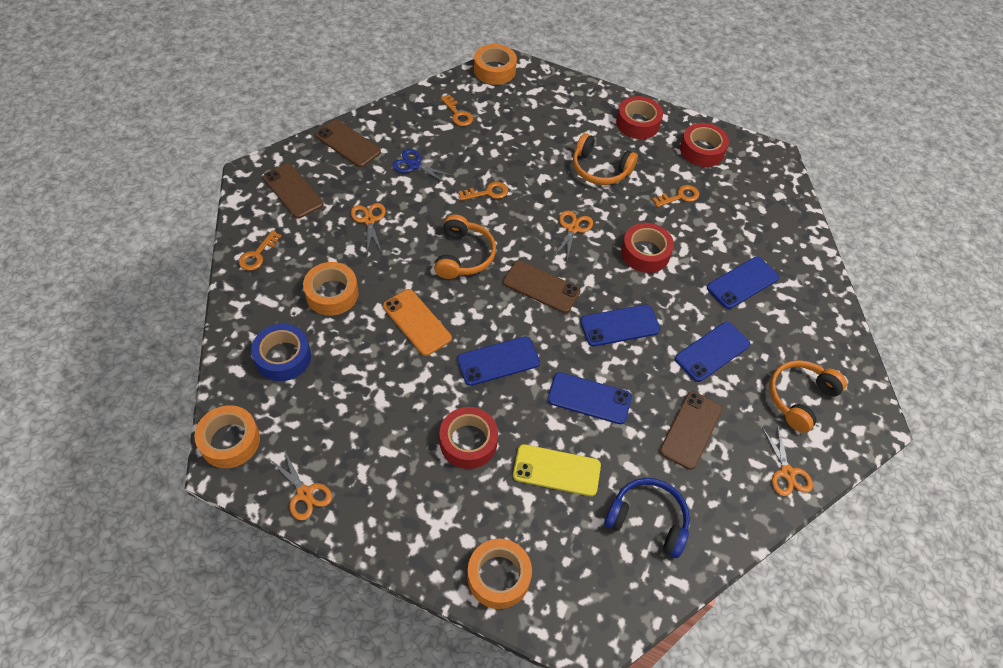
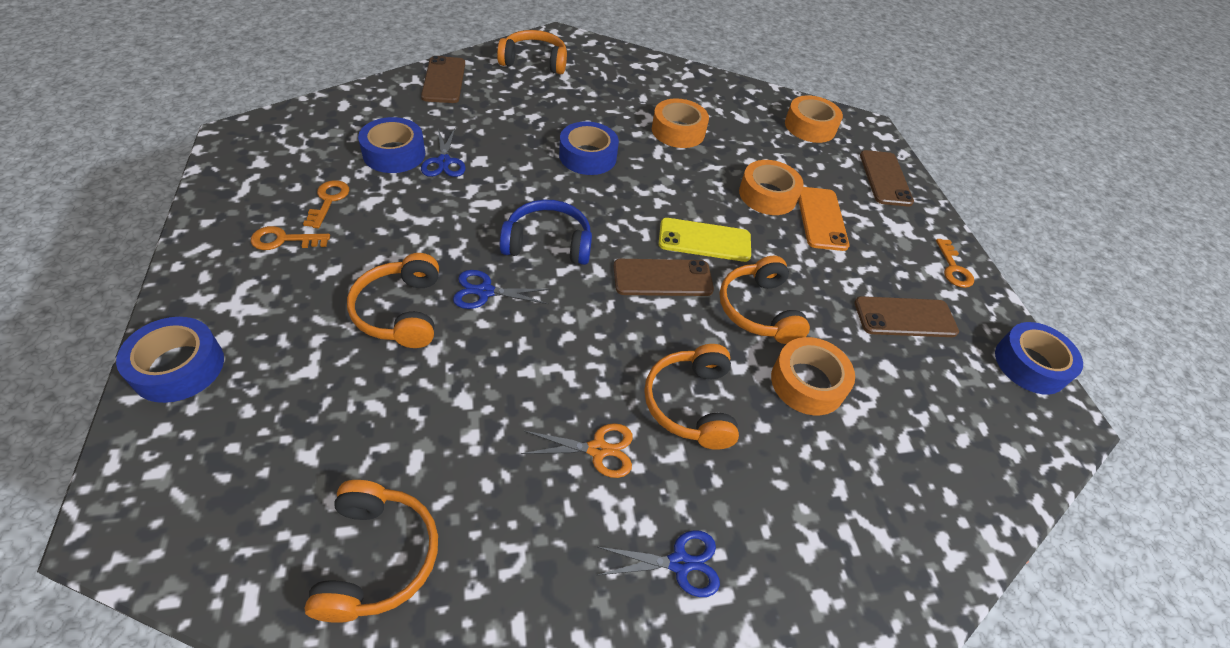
blue phone: [457,336,540,386] [547,372,632,424] [580,305,660,346] [675,322,750,382] [707,257,779,309] = 5 -> none = 0
blue scissors: [393,149,454,184] = 1 -> [421,128,466,177] [453,270,551,309] [598,530,720,597] = 3
blue tape: [251,324,311,381] = 1 -> [116,317,224,403] [358,117,425,173] [559,121,619,175] [995,322,1083,395] = 4
orange headphones: [434,214,496,279] [573,133,638,185] [769,360,847,433] = 3 -> [305,480,438,623] [347,253,439,348] [497,30,567,74] [644,344,739,450] [719,256,810,344] = 5
orange key: [239,230,282,271] [440,95,473,126] [458,182,508,201] [652,185,699,207] = 4 -> [251,226,330,250] [303,180,349,228] [936,239,974,288] = 3
orange scissors: [270,450,332,521] [351,203,386,253] [553,211,593,260] [762,427,813,496] = 4 -> [521,423,633,478] = 1
red tape: [439,407,498,469] [616,96,663,139] [621,223,674,273] [680,123,729,167] = 4 -> none = 0

